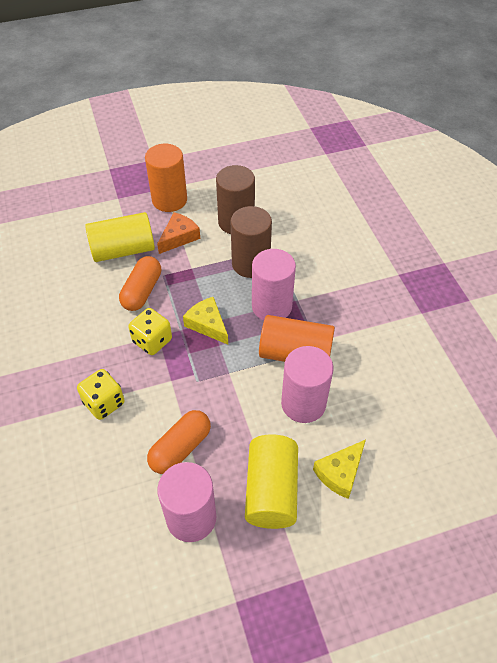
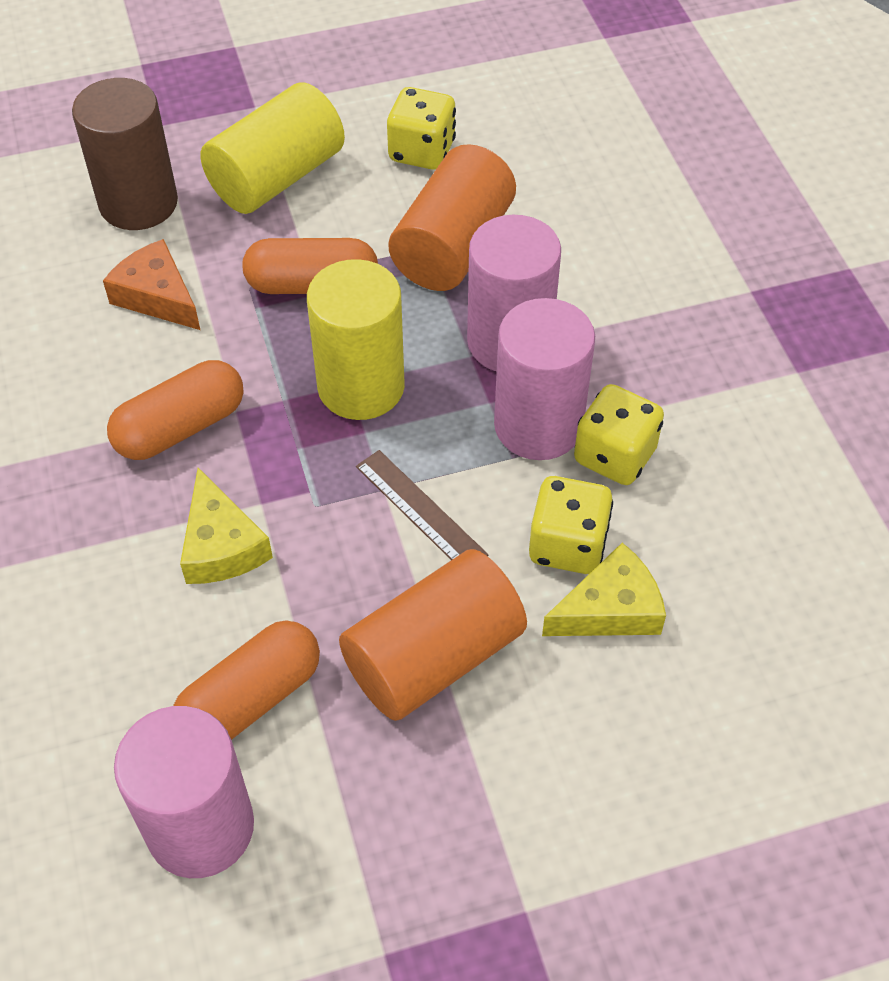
brown cylinder: [216,165,255,234] [230,206,272,278] = 2 -> [72,78,178,230] = 1
brown ruler: none = 0 -> [356,450,489,560] = 1
orange capsule: [119,256,161,311] [147,410,211,474] = 2 -> [107,360,244,460] [173,621,320,740] [242,238,378,294] = 3
yellow dice: [77,369,125,420] [128,308,172,355] = 2 -> [387,87,456,170] [529,476,613,574] [574,384,664,485] = 3

